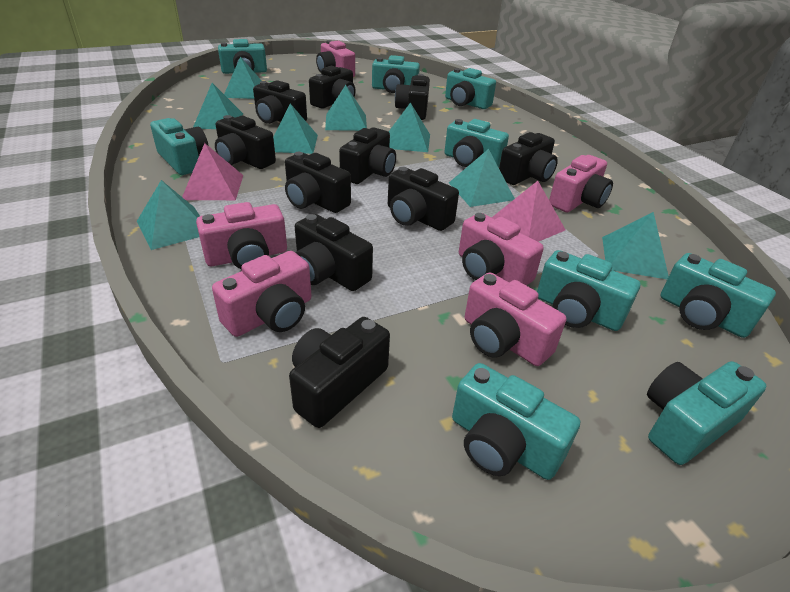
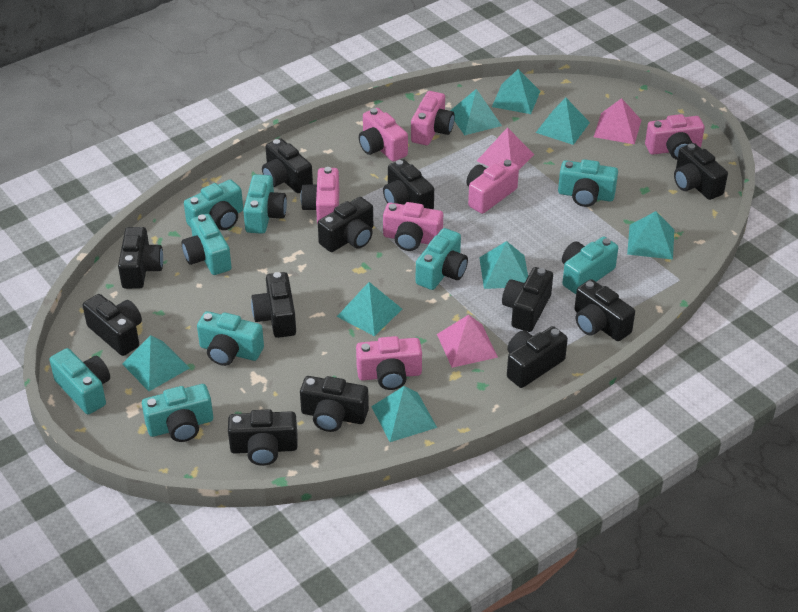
black camera: [215,115,276,169] [253,80,307,124] [285,152,351,213] [289,317,390,428] [295,214,373,291] [309,66,356,109] [339,128,396,184] [388,167,459,231] [395,74,430,120] [499,132,558,185] = 10 -> [83,294,142,356] [118,227,163,289] [228,409,298,466] [251,272,296,338] [262,138,313,193] [300,376,369,432] [318,197,373,252] [383,159,434,209] [502,267,553,332] [507,326,568,388] [574,279,635,341] [674,143,728,200] = 12
pink camera: [196,202,287,269] [212,251,311,337] [316,40,355,77] [459,213,544,286] [465,272,566,366] [549,155,613,212] = 6 -> [301,167,339,224] [356,336,422,390] [359,108,408,162] [383,202,443,251] [411,91,455,145] [467,159,519,214] [645,114,705,160] = 7
pink pyramid: [182,143,243,200] [491,181,565,242] = 2 -> [437,315,498,368] [477,127,534,169] [594,98,641,144] = 3

